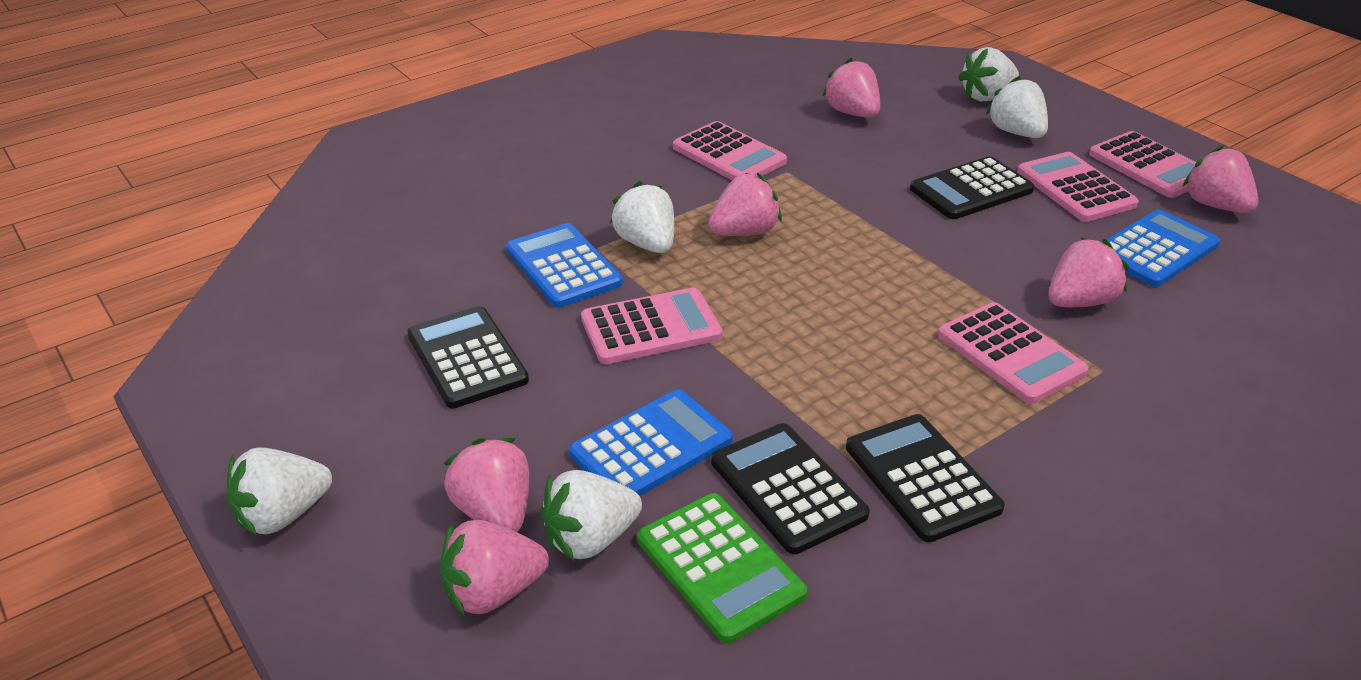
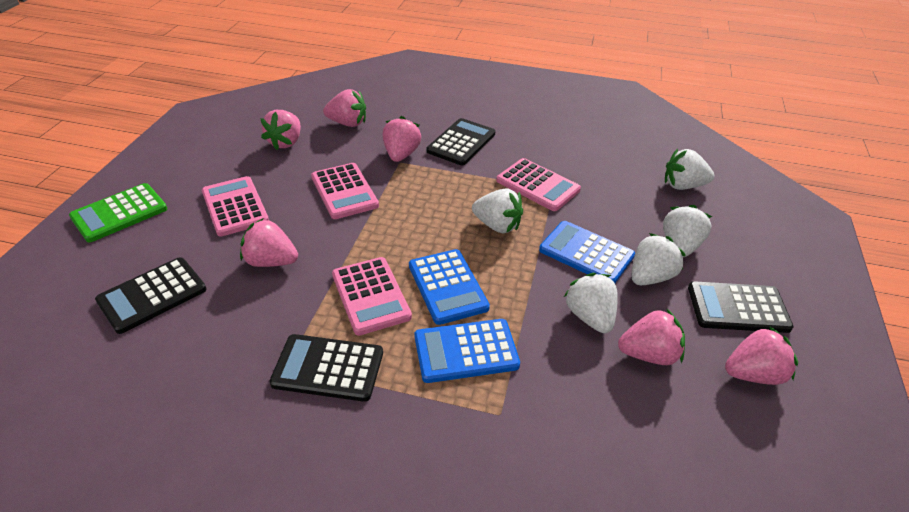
pink calculator: [581,288,723,364] [673,121,787,180] [938,302,1089,404] [1017,152,1139,222] [1089,131,1197,198] = 5 -> [202,176,269,236] [311,163,379,219] [332,257,412,335] [496,158,581,211] = 4

